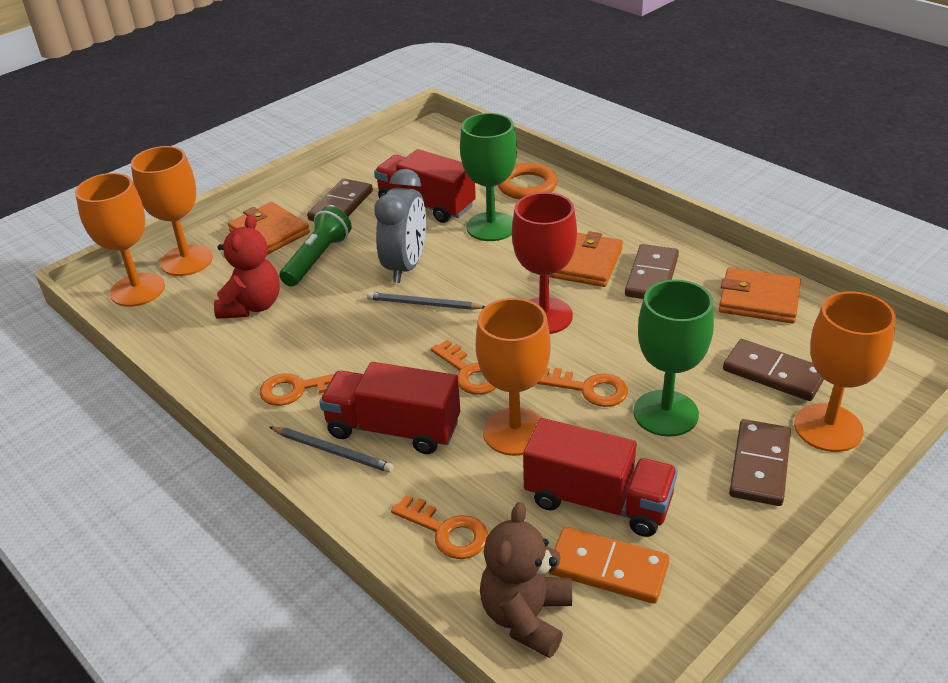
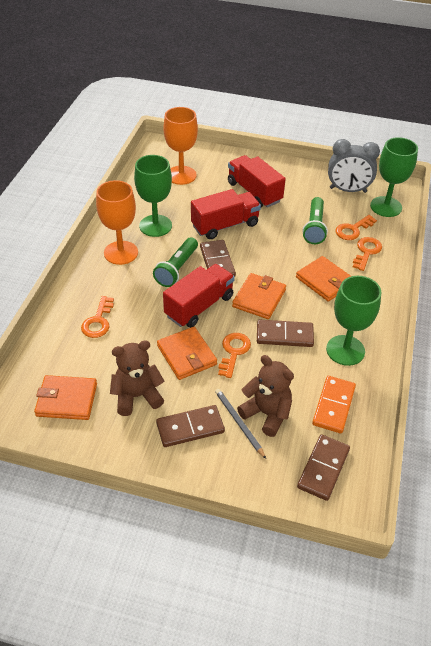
brown teddy bear: [480,502,572,658] = 1 -> [110,340,164,416] [237,355,294,437] = 2
green flashlight: [279,206,352,286] = 1 -> [153,237,198,287] [302,197,328,244] = 2
green goblet: [460,113,517,241] [634,280,714,437] = 2 -> [134,155,172,237] [326,276,381,366] [370,137,418,217] = 3
grey pencil: [270,427,394,473] [367,292,485,310] = 2 -> [215,389,266,459] = 1
orange goblet: [75,173,165,307] [131,146,213,276] [476,298,551,456] [794,291,896,452] = 4 -> [96,180,138,265] [163,107,198,185] = 2
orange ring: [498,163,557,199] = 1 -> none = 0
orange wallet: [228,202,310,255] [549,231,623,287] [719,268,801,323] = 3 -> [34,375,97,420] [157,327,217,380] [232,273,286,319] [296,256,351,301] = 4
red goblet: [512,192,577,334] = 1 -> none = 0
red teddy bear: [214,215,280,319] = 1 -> none = 0

